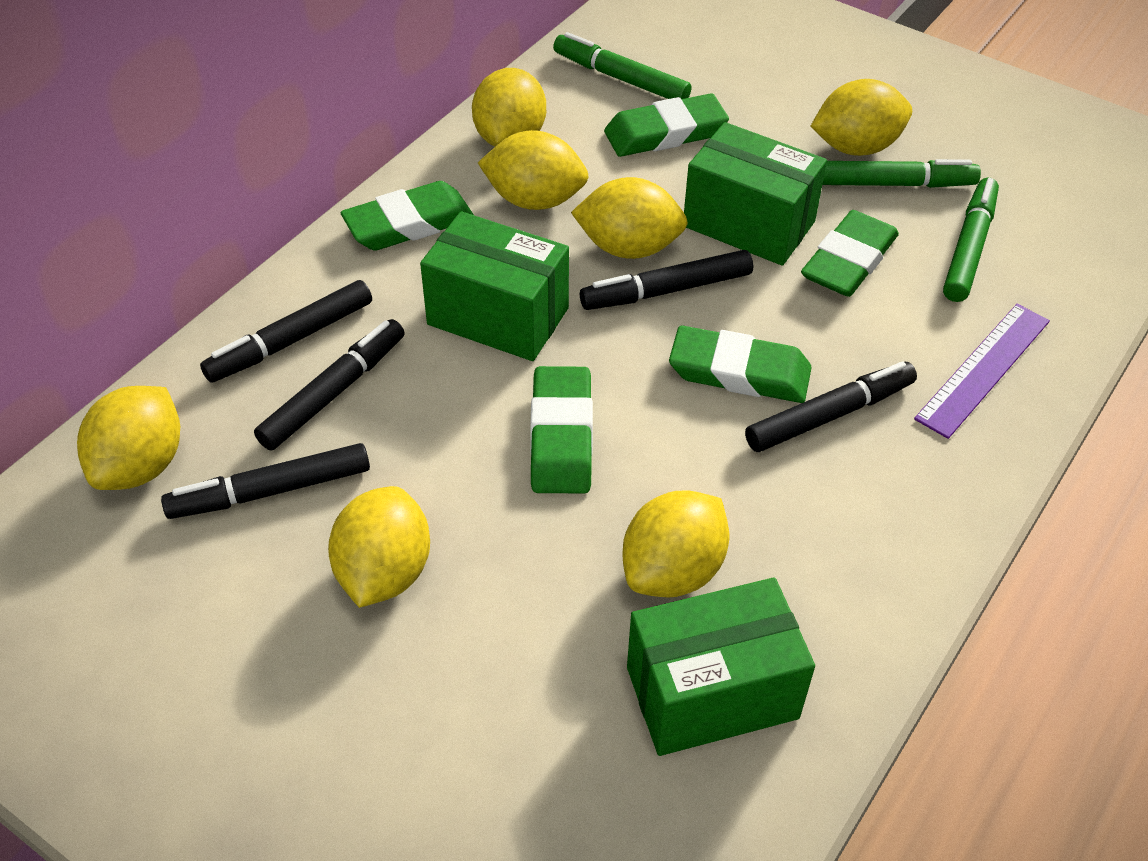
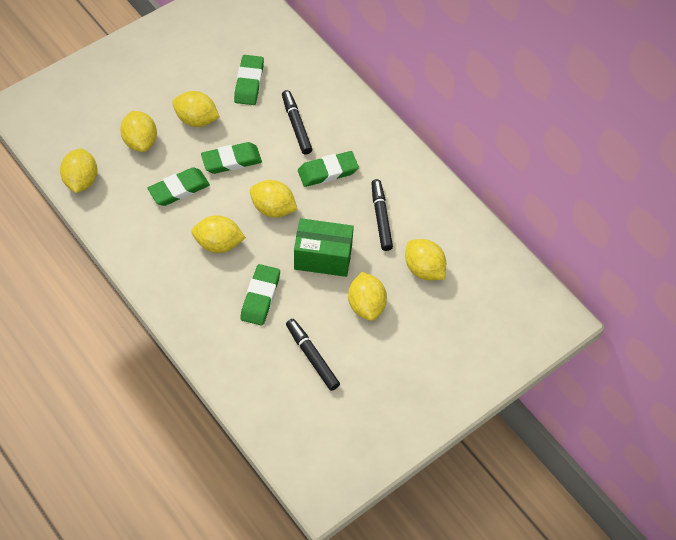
black marker: [161,443,370,519] [200,280,372,383] [254,319,405,450] [580,250,753,310] [745,361,917,452] = 5 -> [282,90,312,155] [286,319,340,391] [371,179,393,251] = 3
green box: [420,211,569,361] [627,578,815,756] [684,122,827,266] = 3 -> [294,218,354,277] = 1
green marker: [553,32,691,99] [822,159,981,188] [943,178,999,302] = 3 -> none = 0
purple ruler: [914,304,1050,439] = 1 -> none = 0

